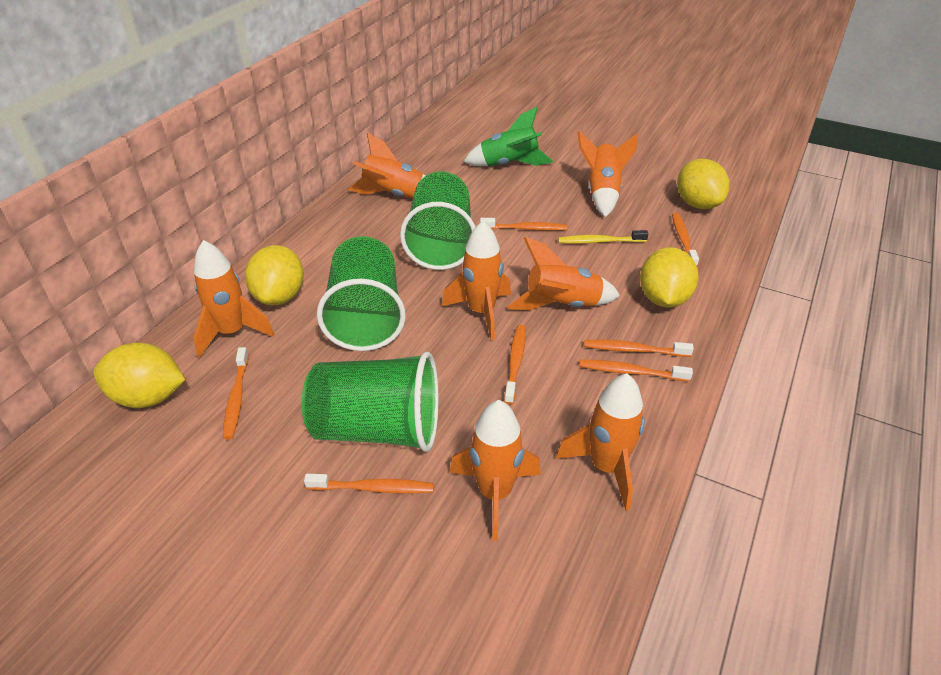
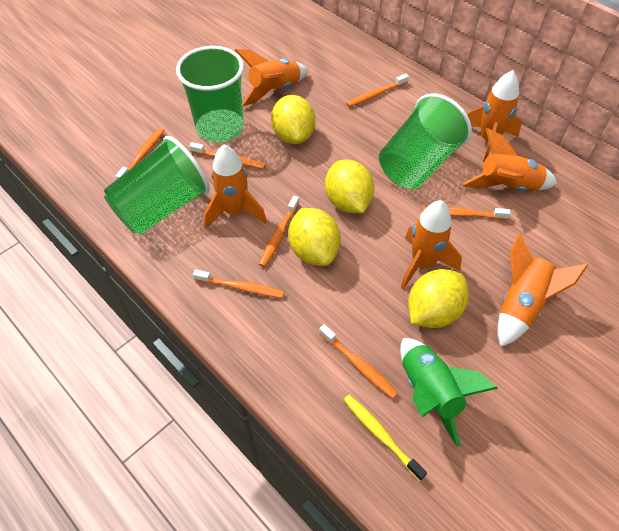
orange rocket: [193,240,275,358] [348,132,425,198] [442,221,511,340] [449,400,541,541] [507,237,620,310] [556,373,645,510] [577,131,638,217] = 7 -> [204,145,267,229] [235,49,308,106] [401,200,462,289] [462,128,557,191] [467,70,521,162] [497,234,588,347] = 6

